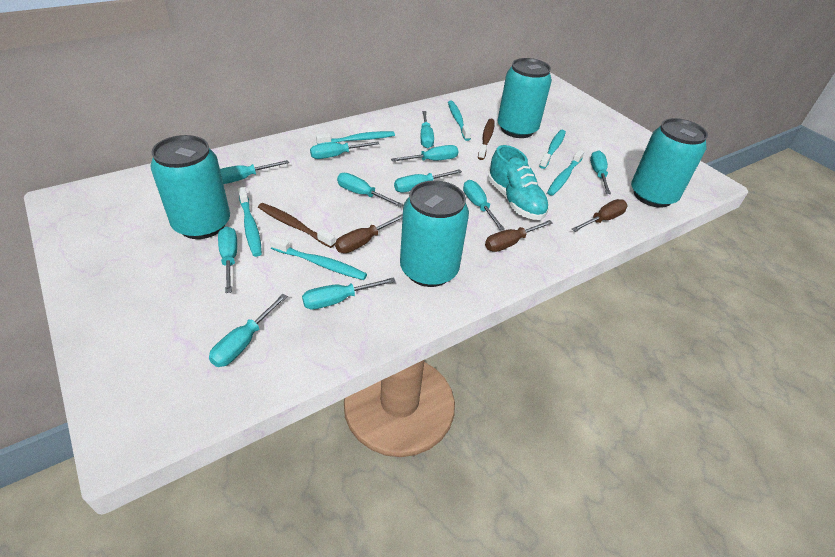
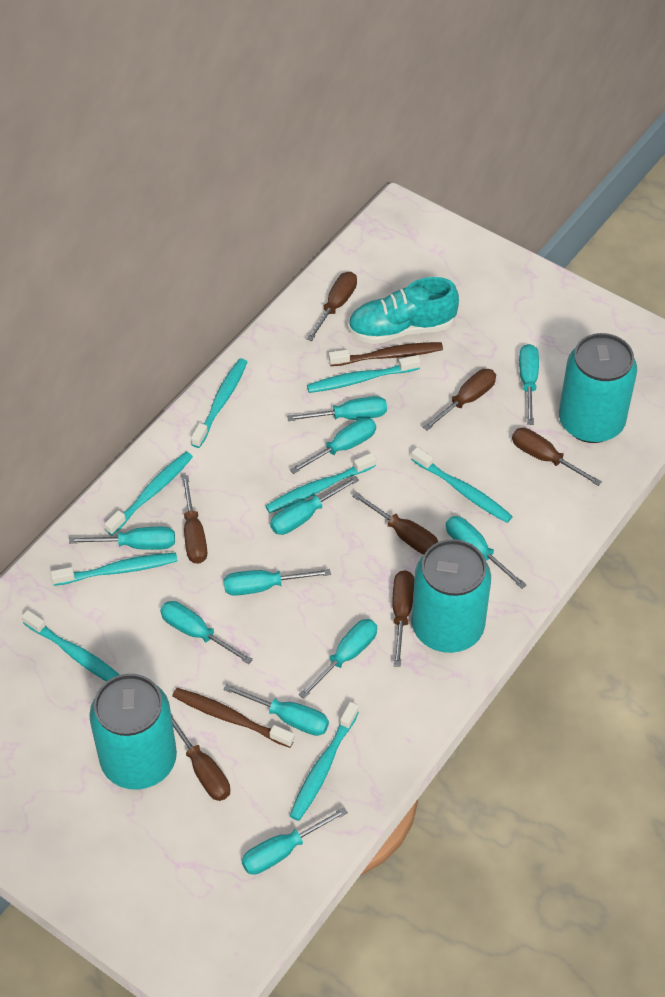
brown screwdriver: [335,214,403,253] [485,220,553,252] [572,199,628,232] = 3 -> [171,714,230,801] [182,475,207,564] [306,272,357,341] [352,492,438,555] [392,570,414,667] [423,369,496,431] [512,428,602,486] = 7
turquoise can: [150,135,230,239] [400,180,469,287] [498,58,552,138] [631,118,708,208] = 4 -> [89,674,177,790] [412,539,491,653] [559,333,637,443] = 3
turquoise toothbrush: [238,187,262,257] [270,236,367,280] [316,131,395,145] [448,101,471,141] [539,130,566,169] [547,149,584,196] = 6 -> [22,610,119,682] [51,553,178,586] [104,452,193,535] [191,358,247,448] [266,453,376,513] [290,702,359,821] [307,355,421,393] [411,447,513,523] = 8

